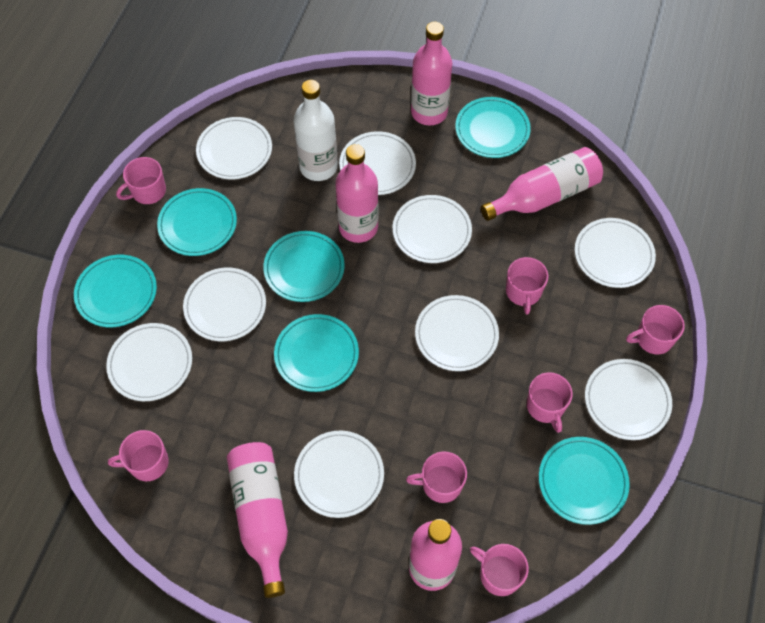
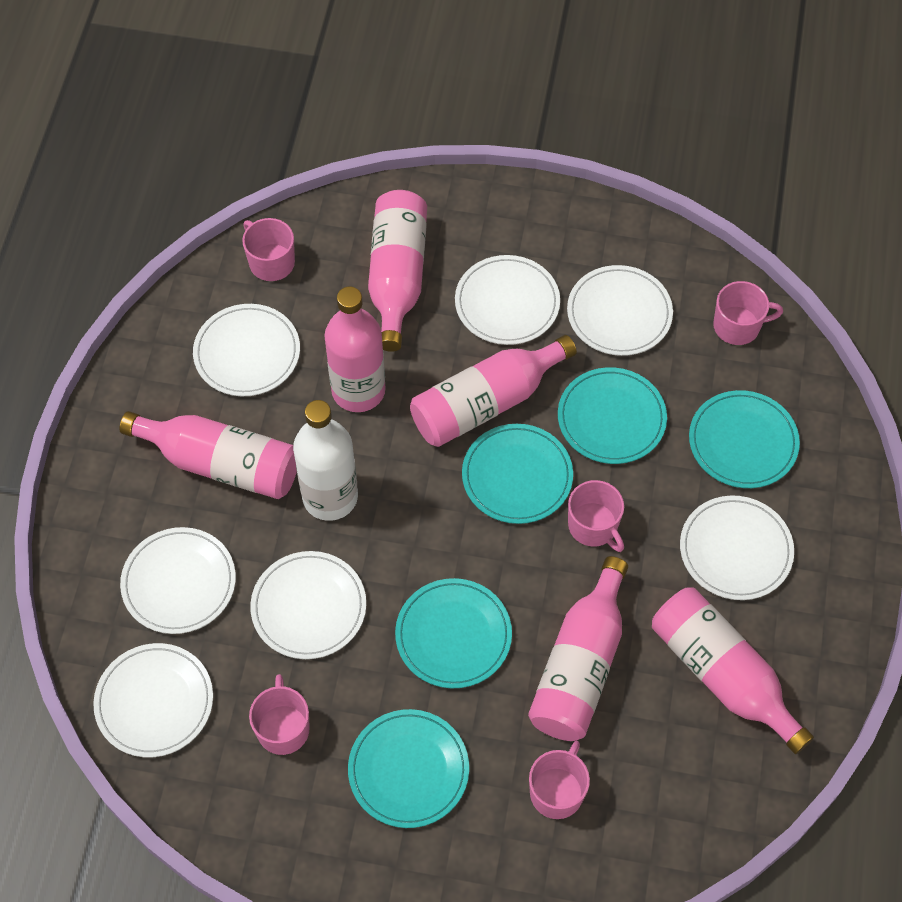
pink bottle: [227,442,288,598] [335,144,378,243] [409,519,462,591] [411,22,452,125] [481,147,603,221] = 5 -> [120,411,297,499] [324,287,385,412] [368,190,427,352] [410,335,577,447] [528,556,628,741] [652,588,814,754] = 6
pink mug: [108,430,169,481] [116,157,166,204] [406,451,467,503] [470,544,529,596] [506,257,548,314] [527,372,573,433] [626,305,685,355] = 7 -> [242,218,295,281] [249,674,310,755] [529,741,590,819] [568,480,624,552] [713,281,783,345] = 5
turquoise plate: [74,255,157,327] [157,188,237,256] [263,231,345,302] [274,314,359,392] [455,97,531,158] [539,437,630,525] = 6 -> [348,709,469,828] [395,578,512,688] [462,424,573,524] [558,367,667,464] [689,390,800,488] = 5
white plate: [106,323,192,401] [183,268,266,341] [196,117,272,179] [294,430,384,518] [339,131,416,195] [393,195,472,263] [415,295,499,371] [575,218,656,288] [585,359,672,440] = 9 -> [93,643,213,757] [120,527,236,634] [193,304,300,396] [250,551,366,659] [455,255,560,345] [567,265,673,356] [680,496,794,600] = 7

